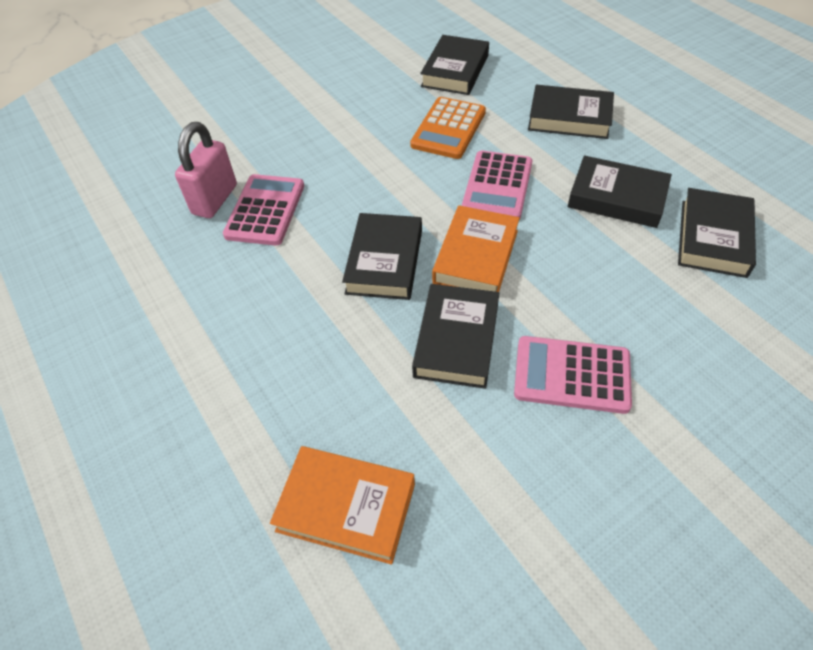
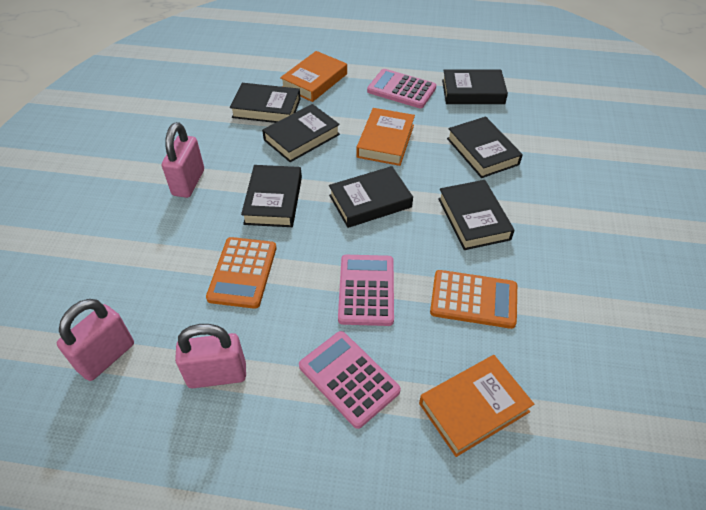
black book: [342,213,422,300] [412,284,499,389] [420,35,489,95] [528,85,614,139] [568,156,672,228] [678,188,756,278] = 6 -> [230,83,300,123] [241,165,302,227] [262,104,340,162] [329,166,413,228] [438,180,515,250] [442,70,508,104] [447,116,523,178] = 7
orange book: [270,446,415,564] [432,205,520,292] = 2 -> [280,51,347,102] [356,108,415,166] [419,355,534,457] = 3
orange calculator: [410,97,486,159] = 1 -> [206,237,277,309] [430,270,517,329] = 2
pink padlock: [175,122,237,218] = 1 -> [57,299,134,381] [162,122,204,198] [175,324,246,388] = 3

